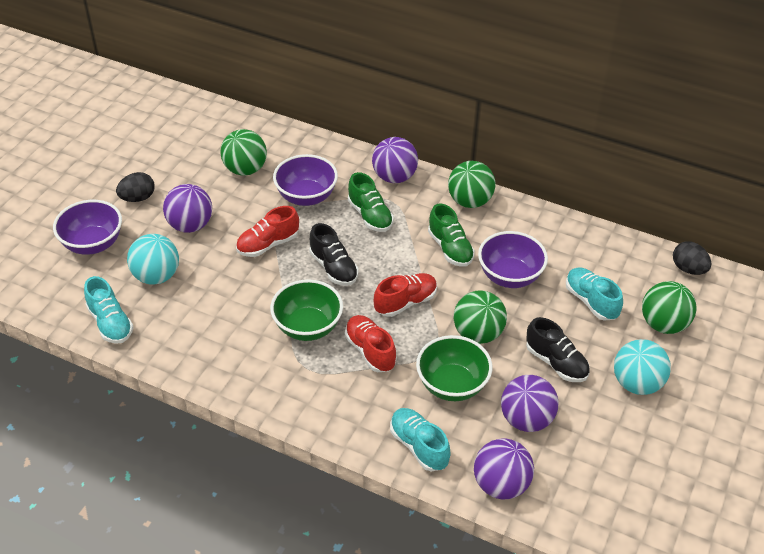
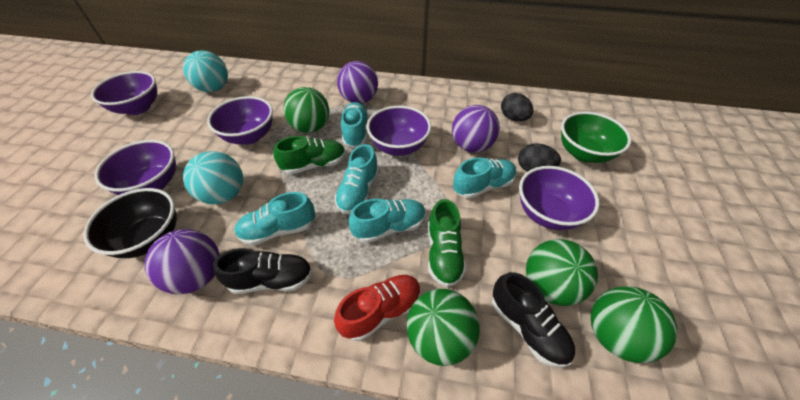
black bowl: none = 0 -> [83,188,177,258] = 1
green bowl: [270,279,343,341] [416,335,492,401] = 2 -> [561,112,631,163] = 1
purple ball: [163,184,212,233] [372,137,418,183] [474,438,534,499] [501,375,558,432] = 4 -> [145,229,219,294] [337,61,378,104] [452,105,500,153] = 3
purple bowl: [53,200,122,255] [273,154,338,206] [478,231,548,288] = 3 -> [91,71,157,115] [94,140,176,195] [207,96,273,145] [367,106,431,156] [519,166,600,230] = 5
red shoe: [236,206,299,257] [345,315,397,372] [374,273,437,317] = 3 -> [334,275,421,341] = 1
turquoise shoe: [84,276,134,344] [390,408,451,472] [566,267,623,321] = 3 -> [234,192,315,246] [334,144,379,214] [341,102,369,147] [349,199,426,243] [453,158,517,199] = 5

